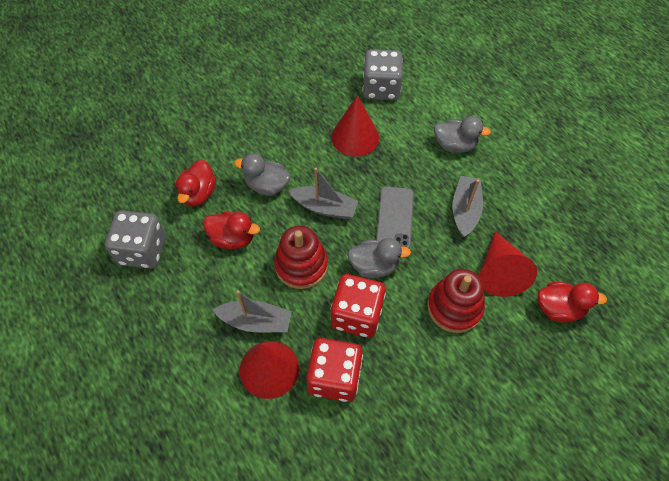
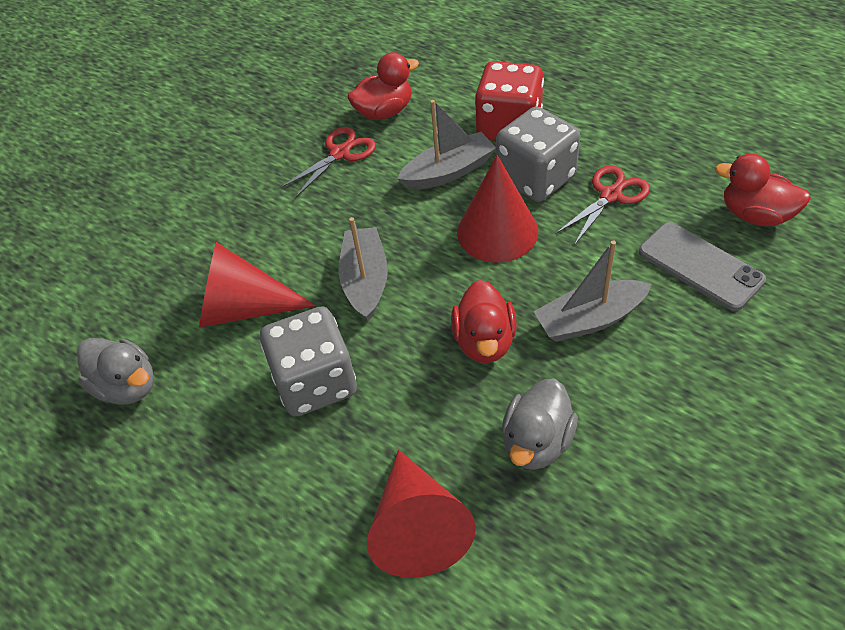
grey duck: [234,153,291,196] [347,238,411,278] [434,116,491,153] = 3 -> [77,338,154,405] [502,378,578,470] = 2
red dice: [306,338,363,402] [330,274,386,338] = 2 -> [475,61,544,141] = 1
red scissors: none = 0 -> [281,127,376,198] [556,165,650,244] = 2
red stacking toy: [274,226,328,289] [427,269,485,333] = 2 -> none = 0

